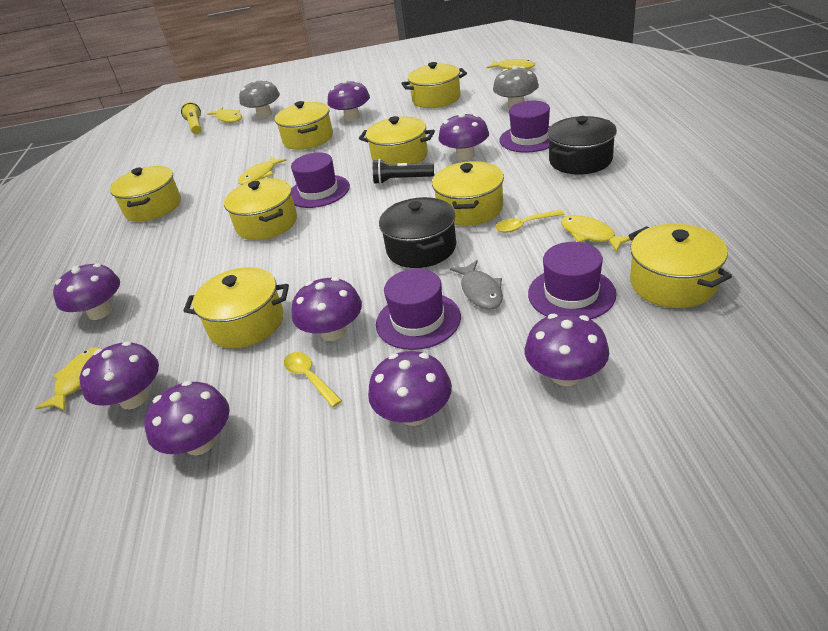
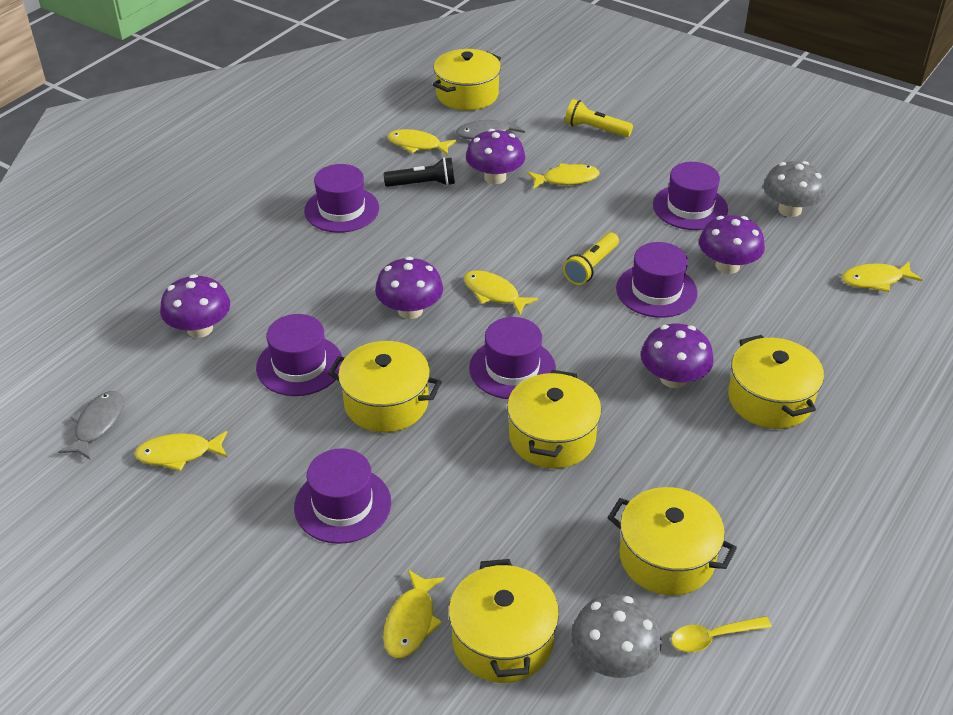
black pot: [379,197,456,268] [547,116,617,174] = 2 -> none = 0
grey fish: [450,260,503,310] = 1 -> [58,391,124,459] [456,118,525,139] = 2
purple hat: [291,152,350,208] [376,269,461,350] [500,101,550,153] [528,242,617,319] = 4 -> [256,314,342,396] [294,448,391,544] [304,164,379,233] [469,317,556,399] [616,242,698,318] [653,162,728,230] = 6
purple mushroom: [53,263,120,320] [79,341,159,409] [145,381,230,455] [291,277,362,341] [328,80,370,121] [368,351,452,426] [438,113,489,160] [525,313,609,386] = 8 -> [160,274,230,338] [375,257,443,319] [466,129,525,184] [641,324,714,388] [699,215,765,274] = 5
yellow fish: [36,347,101,411] [207,107,242,123] [238,156,287,185] [486,59,535,69] [561,215,631,252] = 5 -> [134,431,228,471] [383,570,445,658] [387,129,457,155] [464,270,538,316] [527,163,600,189] [842,262,922,292] = 6
yellow flashlight: [181,102,202,134] = 1 -> [563,232,619,285] [565,99,633,137] = 2
yellow pot: [110,166,181,222] [183,267,289,348] [224,178,297,240] [275,101,333,150] [359,116,435,165] [401,62,467,108] [432,161,504,226] [628,224,732,308] = 8 -> [328,341,442,432] [433,49,501,110] [449,559,559,683] [507,370,602,469] [608,487,737,596] [728,335,824,429] = 6
yellow spoon: [284,352,342,407] [495,210,564,233] = 2 -> [671,616,772,652] = 1

